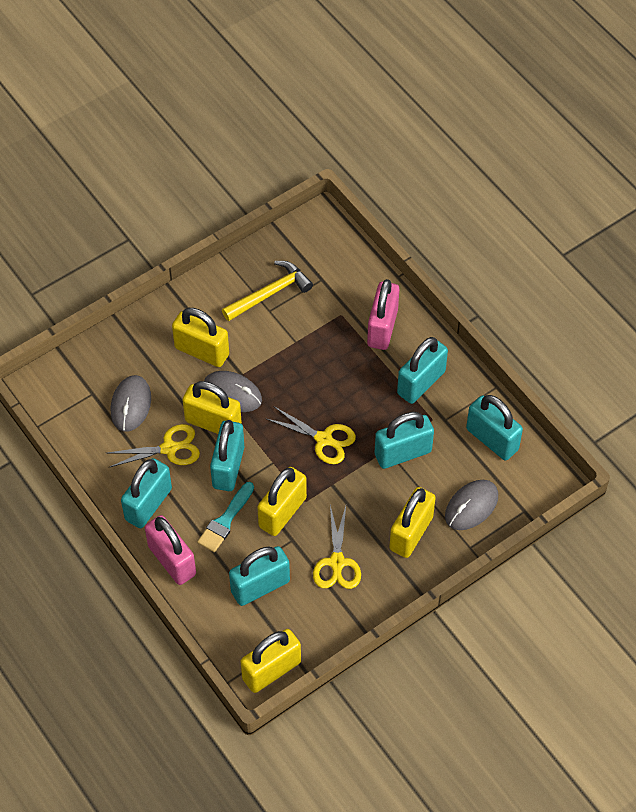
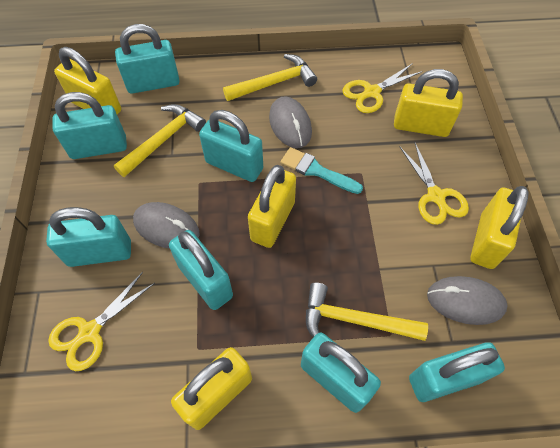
pink padlock: [145,515,196,585] [367,279,399,350] = 2 -> none = 0
turquoise padlock: [121,458,172,528] [210,420,244,491] [229,546,290,606] [375,412,434,469] [397,337,448,404] [466,395,523,461] = 6 -> [46,207,131,267] [52,92,127,159] [115,24,180,94] [169,230,233,310] [199,110,263,182] [301,333,381,413] [409,342,505,402] = 7
yellow hammer: [222,261,313,321] = 1 -> [114,104,206,177] [223,54,317,101] [306,283,428,341] = 3

